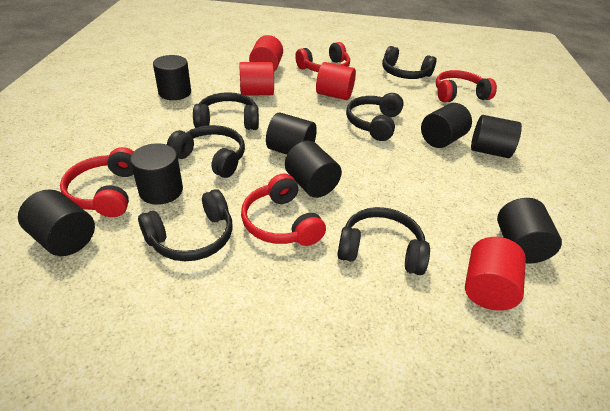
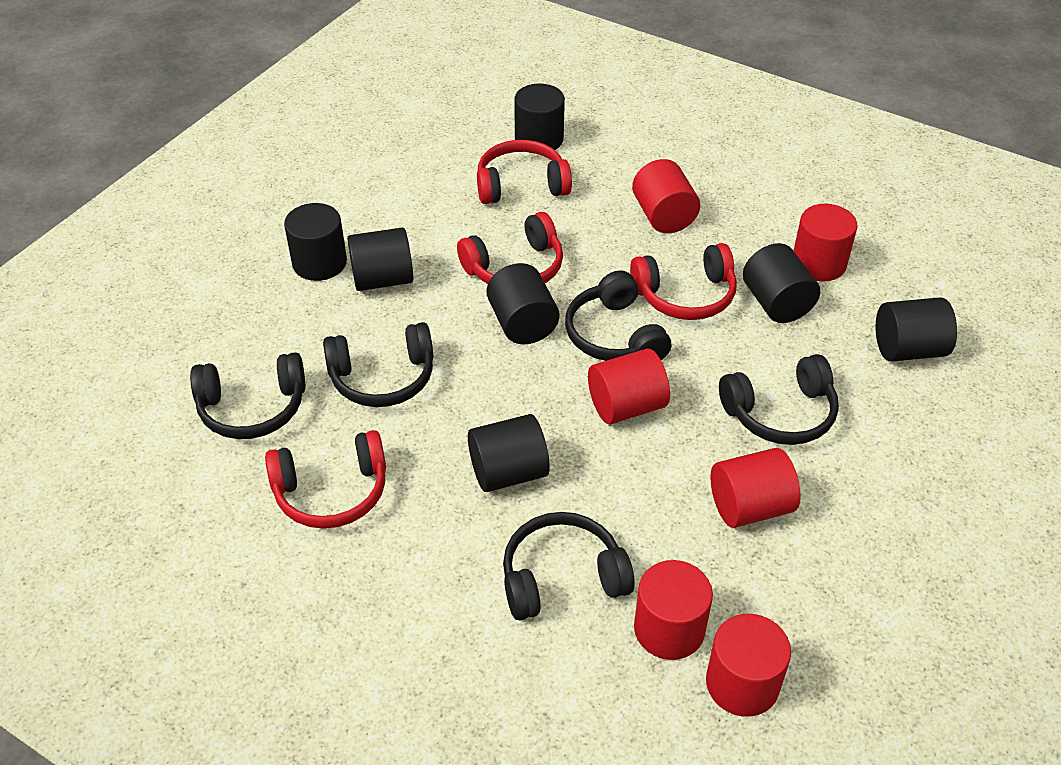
black cylinder: [18,190,95,256] [130,143,183,205] [153,55,191,100] [266,113,317,154] [285,141,342,198] [421,103,472,148] [471,115,522,158] [497,198,562,264] = 8 -> [284,203,347,281] [347,228,413,291] [468,414,550,492] [487,263,559,344] [514,84,565,154] [743,243,820,323] [876,297,957,362] = 7
black headphones: [138,189,233,261] [167,125,245,178] [193,92,259,130] [337,207,430,275] [346,93,404,141] [382,46,437,79] = 6 -> [190,352,305,439] [323,322,433,407] [503,512,635,620] [565,270,671,361] [719,354,839,445] = 5
red cylinder: [239,62,274,96] [249,35,283,72] [316,62,356,100] [465,237,526,311] = 4 -> [588,349,670,424] [632,159,700,233] [634,560,713,660] [706,614,791,717] [711,448,801,528] [794,204,858,281] = 6

